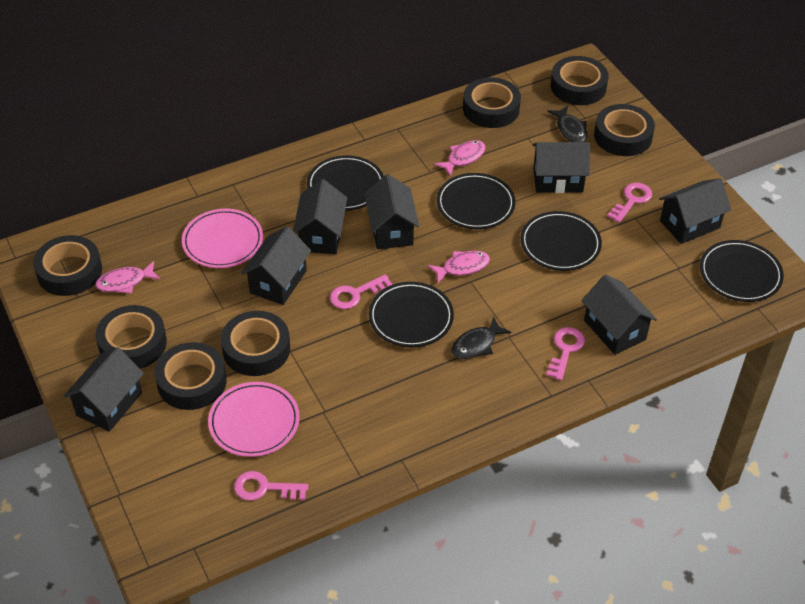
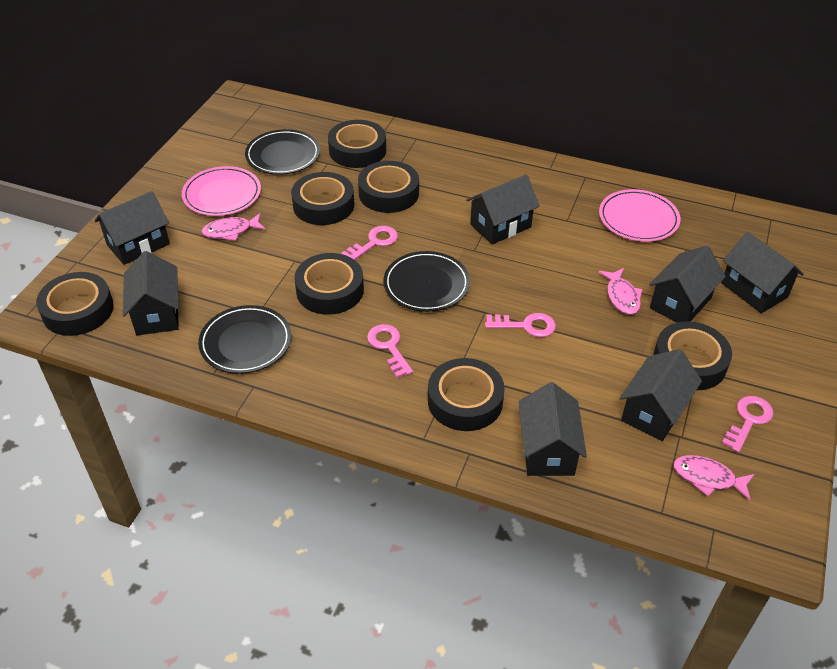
black fish: [452,317,511,359] [547,106,587,142] = 2 -> none = 0
black plate: [307,155,384,211] [369,282,454,347] [437,173,515,229] [520,211,602,271] [700,240,784,302] = 5 -> [198,305,291,374] [245,129,320,175] [384,251,470,312] = 3

